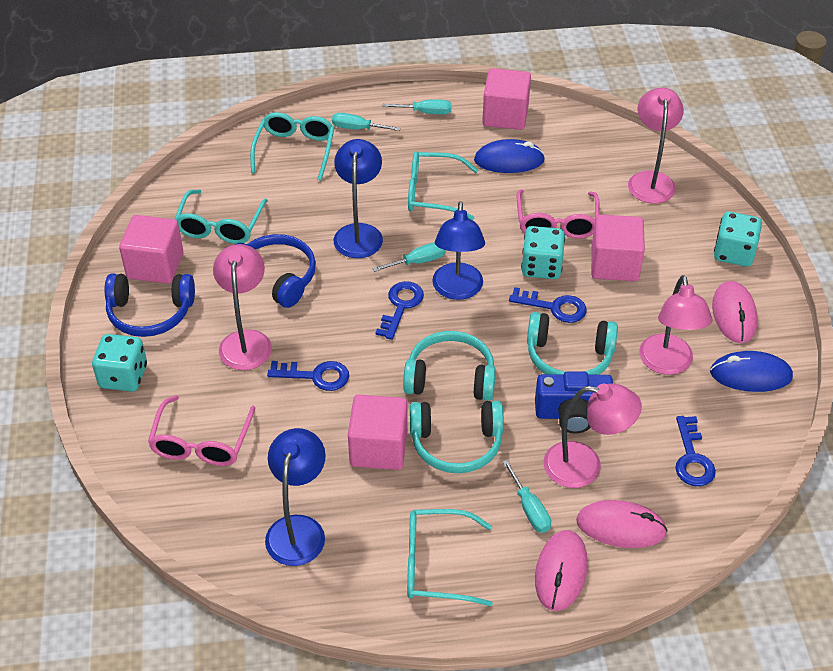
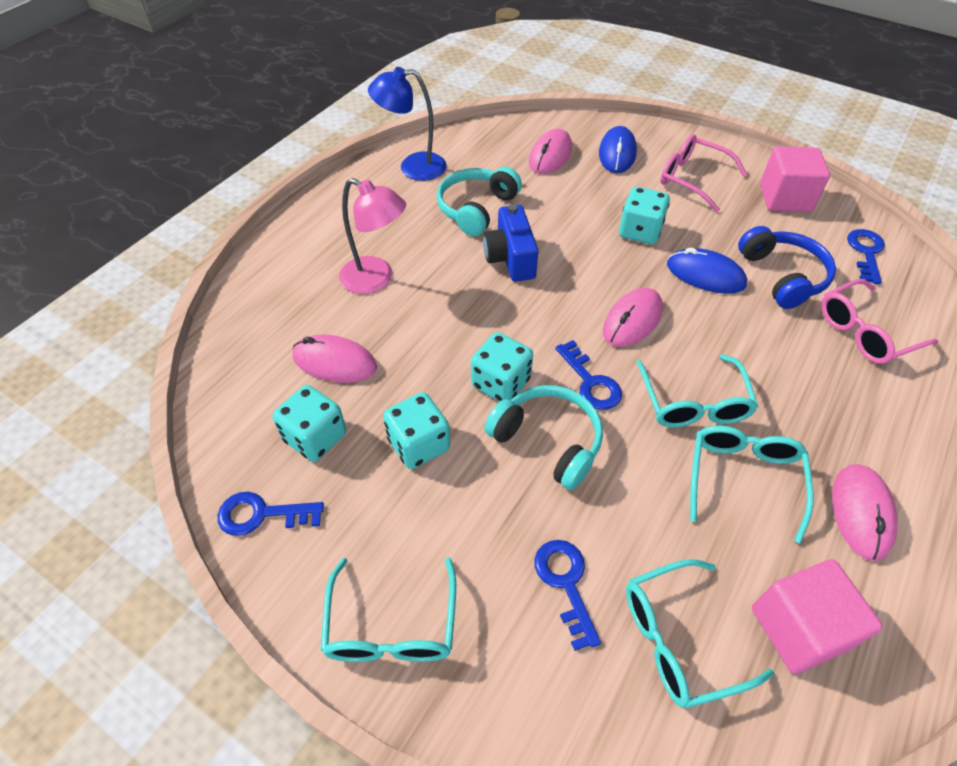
blue headphones: [105,273,195,337] [235,234,316,308] = 2 -> [738,226,836,309] = 1
blue lamp: [265,428,326,566] [334,139,383,258] [432,201,485,300] = 3 -> [368,67,447,181] = 1
pink cube: [119,215,183,284] [348,394,408,470] [482,68,531,130] [591,214,645,281] = 4 -> [752,559,883,674] [760,146,830,212] = 2
pink lamp: [213,244,272,370] [543,383,642,488] [628,87,684,204] [639,275,713,375] = 4 -> [339,178,406,294] = 1
pink mouse: [535,530,588,611] [576,500,668,548] [712,281,758,343] = 3 -> [292,335,377,383] [529,129,572,174] [603,288,663,347] [832,464,898,561] = 4
turquoise dice: [92,334,147,392] [521,226,565,279] [714,212,762,267] = 3 -> [272,385,346,462] [383,392,450,469] [471,332,533,402] [619,187,670,244] = 4
turquoise headphones: [403,331,496,401] [410,401,504,473] [527,312,618,375] = 3 -> [437,167,522,236] [484,385,603,490] = 2
turquoise screwdriver: [332,113,401,131] [372,242,446,272] [383,100,452,114] [503,460,551,533] = 4 -> none = 0

